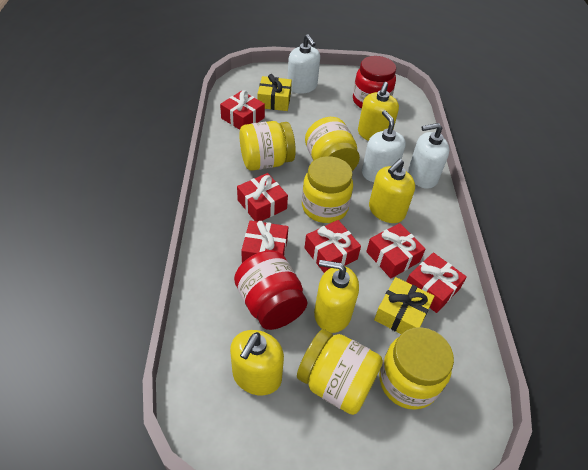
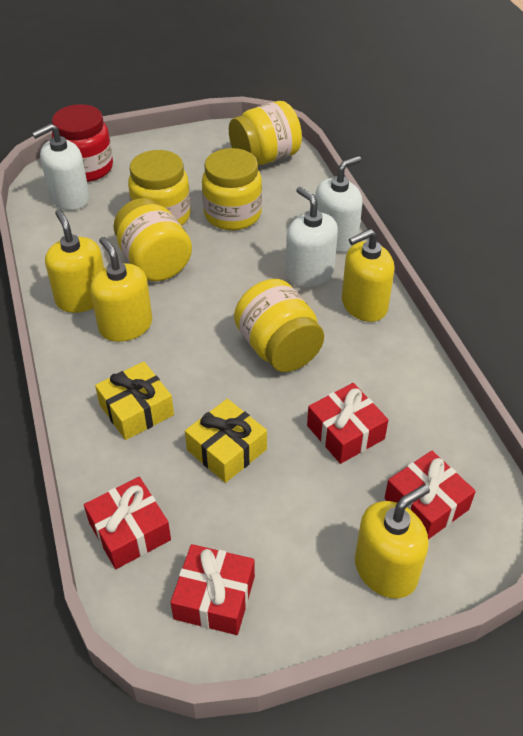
red gift: [220,90,265,130] [237,173,288,221] [241,220,288,263] [305,220,361,273] [366,223,425,278] [406,253,467,313] = 6 -> [84,477,171,569] [170,544,255,635] [307,383,388,464] [385,451,476,539] = 4
red jar: [234,250,307,330] [353,56,396,109] = 2 -> [52,104,113,182] = 1

